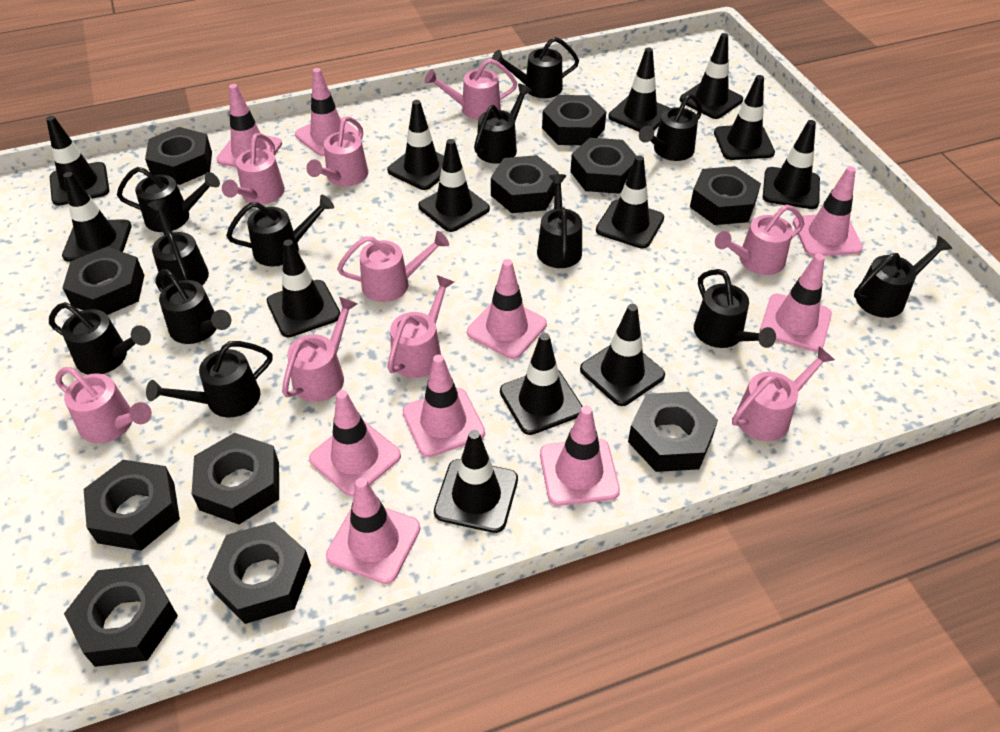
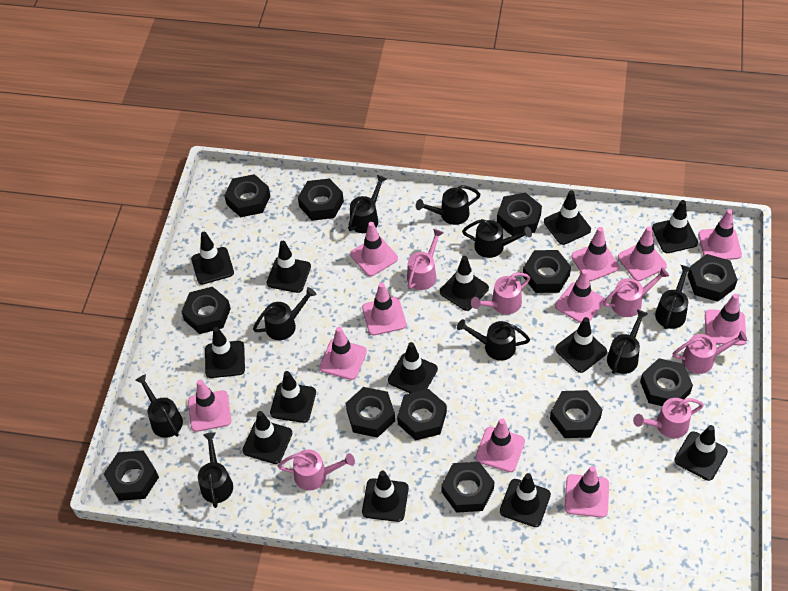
black nut: [63,247,144,315] [64,565,178,667] [84,460,180,551] [145,127,212,185] [192,433,279,524] [207,522,311,624] [491,155,559,213] [542,95,607,145] [570,138,637,194] [628,392,718,472] [690,166,761,225] = 11 -> [104,450,159,501] [181,287,231,334] [224,174,270,217] [298,178,344,221] [346,387,395,438] [397,389,447,440] [441,462,494,513] [497,193,542,236] [523,250,571,293] [550,390,603,438] [640,358,693,406] [688,254,738,302] = 12
black watering can: [49,302,151,374] [117,167,220,232] [146,341,272,417] [147,199,209,288] [156,269,231,344] [226,195,334,266] [474,84,532,164] [492,37,579,98] [537,174,582,268] [639,94,702,161] [694,269,776,348] [854,236,952,318] = 12 -> [135,374,183,438] [198,432,233,508] [253,287,316,340] [348,175,387,233] [416,185,481,225] [457,319,530,360] [462,219,532,258] [607,309,648,374] [655,265,692,329] = 9
pink traffic cone: [216,84,282,167] [295,68,359,156] [309,390,401,497] [326,478,420,584] [402,354,485,457] [467,259,547,359] [540,406,620,506] [760,254,832,352] [793,166,863,256] = 9 -> [188,380,231,432] [319,327,367,380] [350,222,398,276] [362,283,406,335] [476,418,525,472] [555,269,605,323] [565,466,609,518] [571,227,619,281] [618,226,667,281] [698,209,742,260] [705,294,746,346] = 11
pink watering can: [55,367,152,443] [222,133,285,204] [282,297,358,402] [306,116,368,186] [337,231,449,302] [387,275,454,378] [425,58,517,120] [715,205,805,275] [732,346,835,441] = 9 -> [278,449,355,491] [407,229,444,290] [471,272,530,314] [603,267,669,317] [633,398,704,438] [673,331,747,374] = 6

